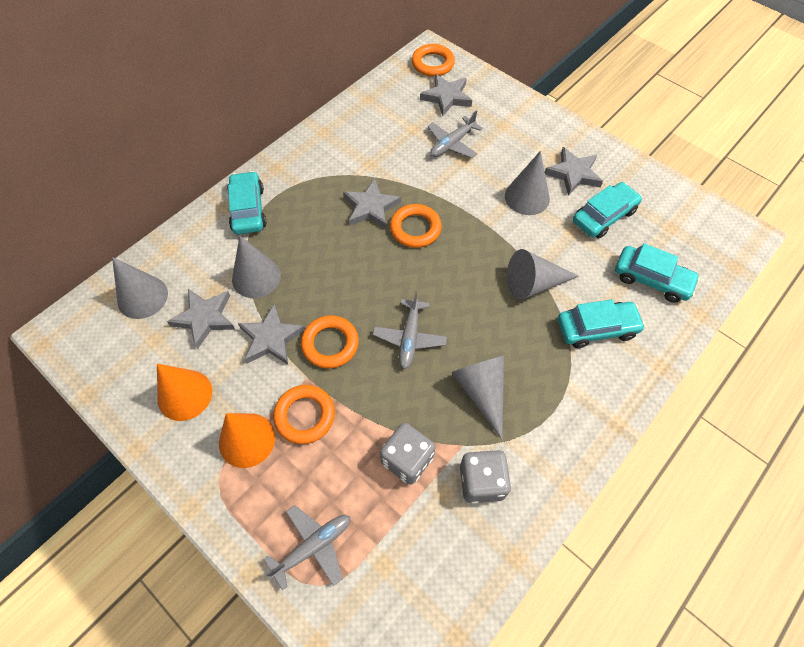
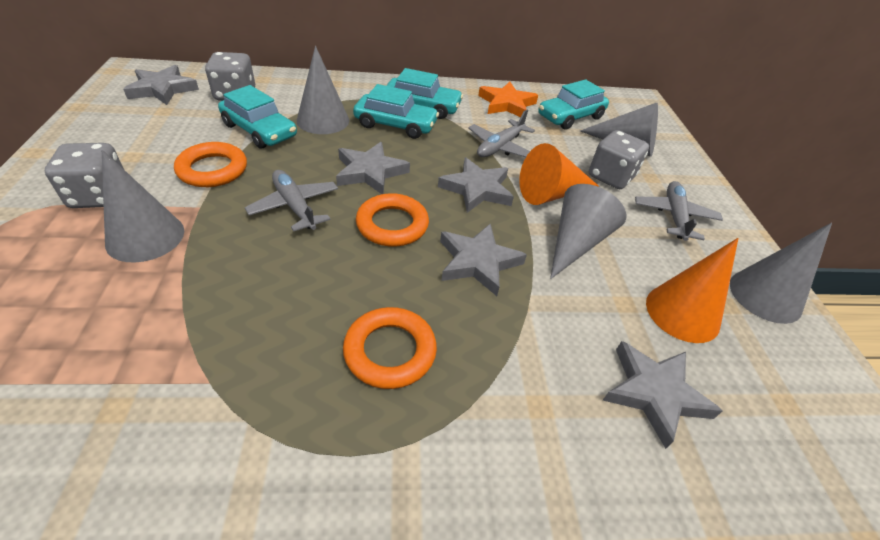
grey dice: [380,423,435,485] [460,450,511,504] = 2 -> [45,143,124,208] [205,52,255,101] [589,130,649,189] = 3
orange ring: [273,385,335,444] [301,315,359,368] [390,204,442,248] [412,44,455,77] = 4 -> [174,142,247,187] [343,307,437,389] [356,193,429,247] = 3
orange star: none = 0 -> [478,81,538,117] = 1

